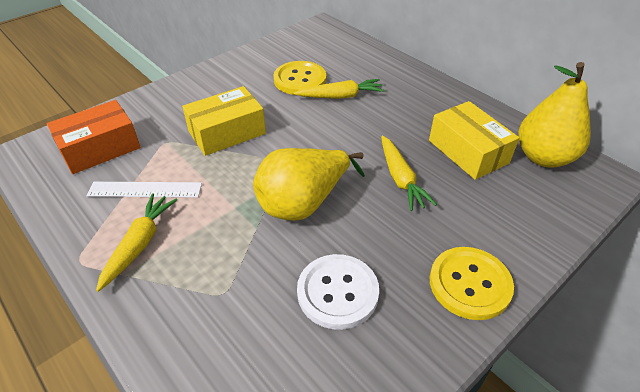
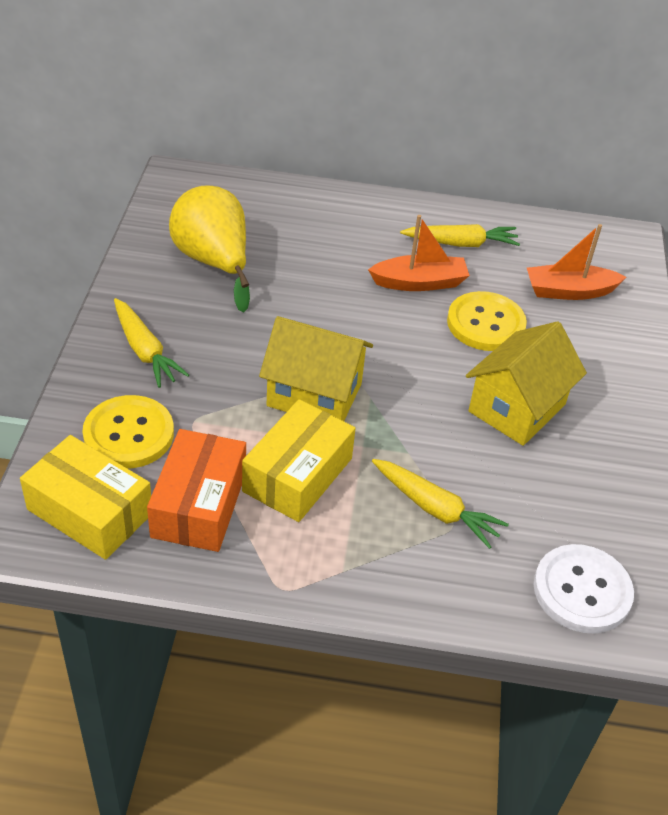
orange boat: none = 0 -> [368,215,470,291] [527,224,626,300] = 2
white ruler: [87,182,202,198] = 1 -> none = 0
yellow house: none = 0 -> [259,316,373,421] [466,321,587,446] = 2
yellow pear: [253,148,365,221] [518,62,591,168] = 2 -> [169,185,250,313] = 1

